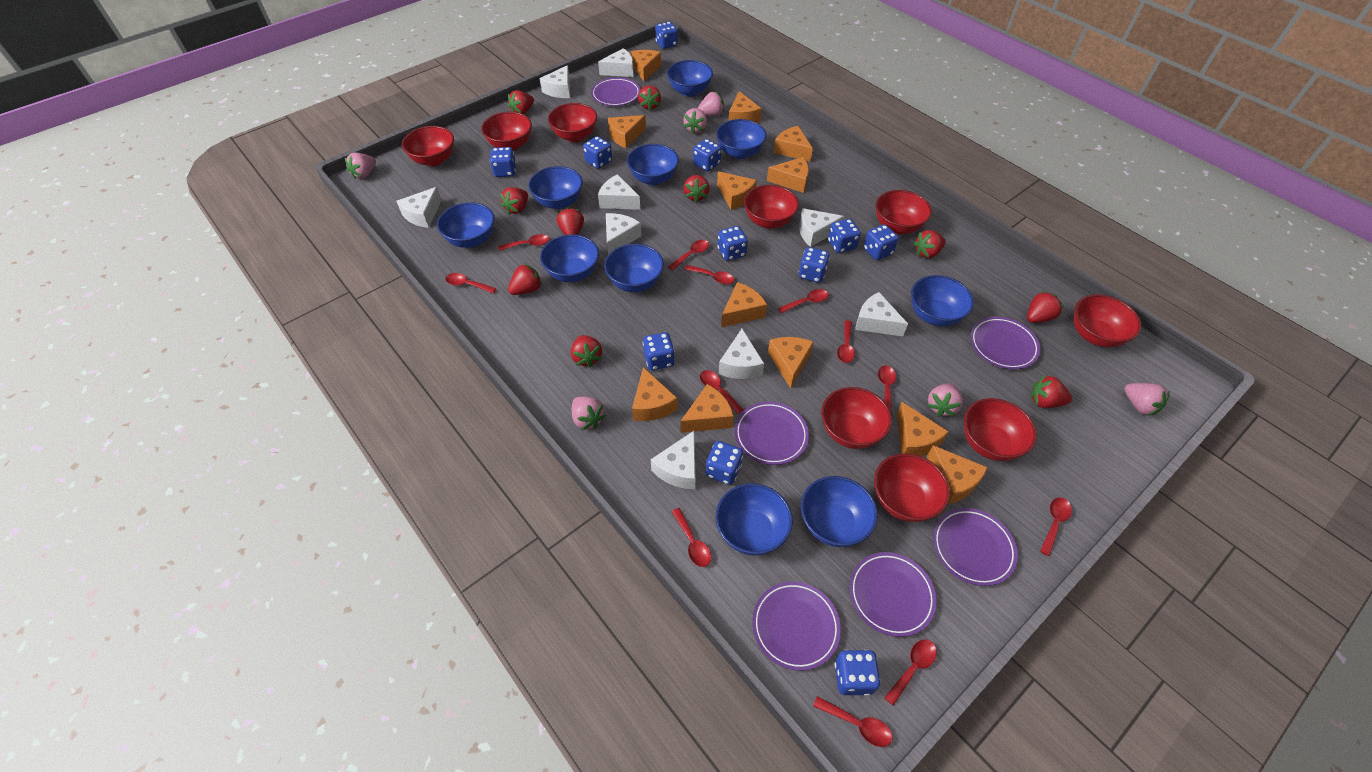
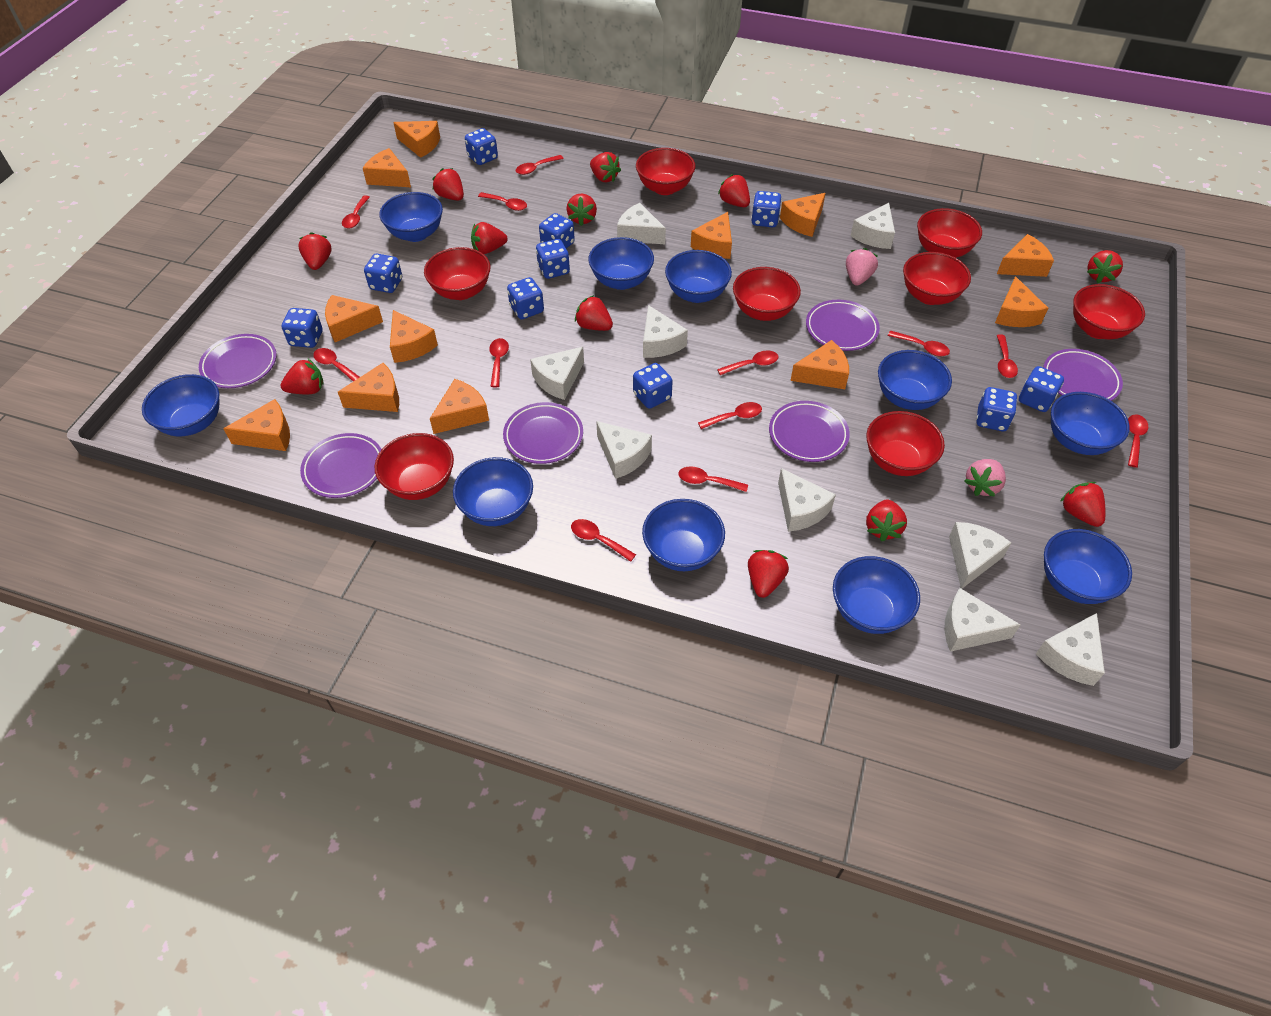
blue dice: [490,147,516,177] [583,136,612,169] [643,332,675,370] [655,22,678,49] [693,139,721,171] [706,441,743,485] [717,226,748,261] [799,247,830,283] [828,219,861,253] [835,650,880,696] [864,225,899,260] = 11 -> [282,308,323,348] [364,254,402,293] [465,128,498,165] [507,277,544,319] [536,239,570,279] [539,213,575,248] [633,363,673,409] [751,191,782,227] [976,387,1017,431] [1019,366,1064,412] = 10
pink strawberry: [345,153,376,179] [572,397,606,430] [683,108,707,134] [698,92,724,116] [927,383,963,417] [1124,383,1170,416] = 6 -> [846,248,878,286] [964,459,1006,497] = 2
red bowl: [402,126,454,166] [481,112,532,151] [548,103,597,142] [744,185,799,229] [821,387,892,449] [874,453,950,522] [876,190,932,234] [964,398,1037,461] [1074,294,1141,347] = 9 -> [375,433,454,500] [424,247,491,300] [636,148,695,195] [733,267,801,321] [866,411,945,476] [903,252,971,305] [917,208,982,258] [1073,284,1145,339] = 8
red strawberry: [500,187,528,214] [508,90,534,114] [508,263,542,295] [557,207,584,235] [571,335,602,368] [638,85,661,111] [683,175,710,203] [914,230,946,258] [1027,291,1064,323] [1030,375,1072,408] = 10 -> [280,359,324,394] [298,232,332,270] [433,168,464,200] [471,222,508,254] [567,193,597,226] [575,295,613,331] [590,152,621,182] [718,174,750,207] [748,550,789,598] [866,499,907,541] [1060,482,1105,527] [1087,250,1123,283] = 12

